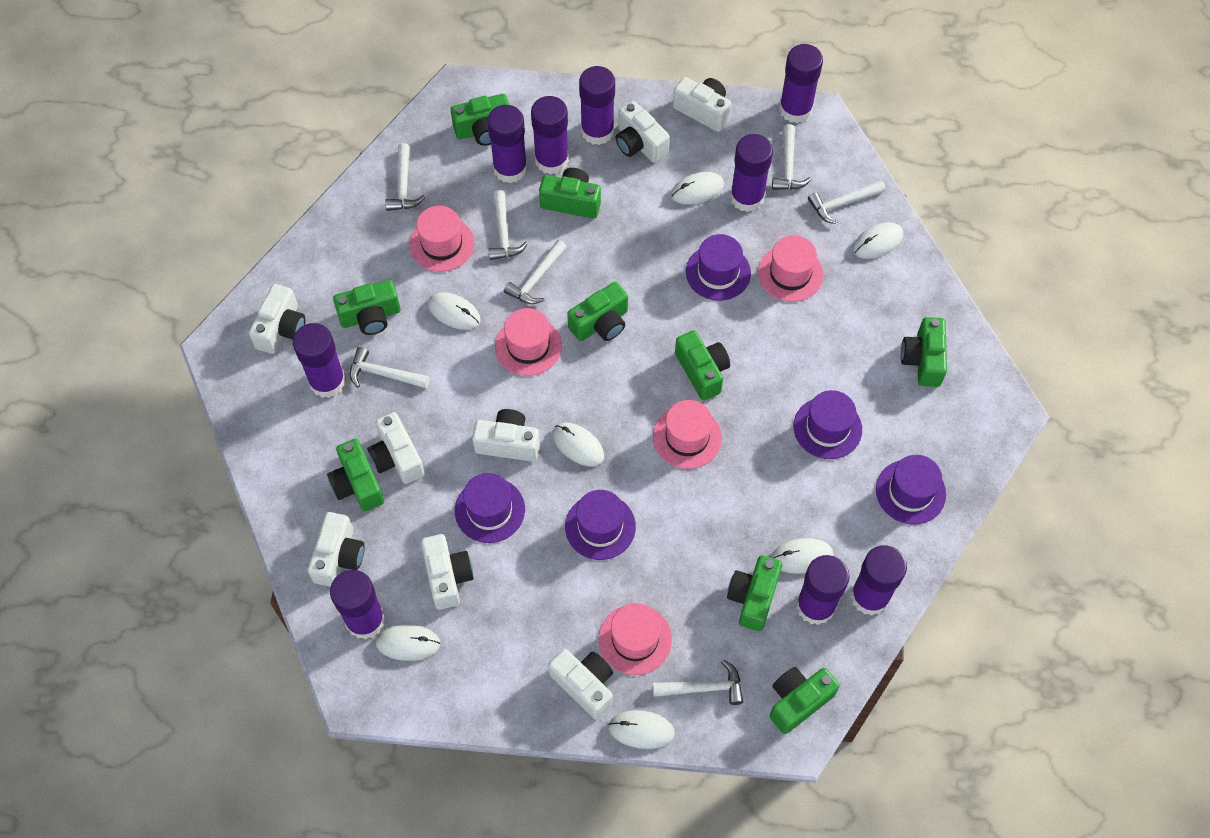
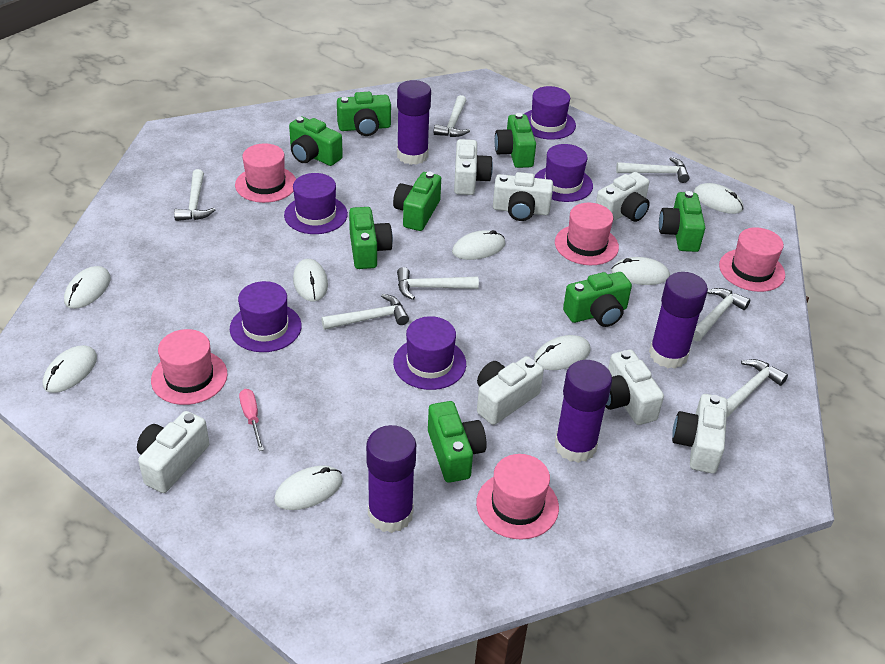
green camera: [327,439,384,511] [333,280,401,335] [451,94,510,146] [539,168,601,218] [567,282,628,341] [675,330,730,401] [727,555,782,631] [770,667,840,734] [901,317,947,387] = 9 -> [289,116,343,166] [337,92,391,136] [349,207,393,269] [393,172,441,231] [428,401,487,483] [495,113,536,168] [563,272,632,327] [659,191,705,252] = 8
pink screwdriver: none = 0 -> [239,389,264,451] = 1
purple glue stick: [293,323,346,398] [330,570,385,640] [487,105,527,183] [531,96,569,175] [579,66,615,145] [730,134,773,212] [779,44,823,123] [796,555,850,625] [851,545,907,615] = 9 -> [366,425,416,533] [397,80,431,165] [555,360,612,463] [649,272,708,368] = 4
white camera: [249,284,305,354] [308,512,365,587] [367,412,425,484] [421,534,474,610] [472,409,540,462] [548,649,613,719] [616,101,670,163] [673,77,731,132] = 8 -> [137,411,210,493] [454,139,493,195] [477,356,544,425] [493,172,553,221] [596,172,650,222] [605,350,664,425] [672,394,728,474] = 7
white mouse: [375,624,441,661] [428,292,481,330] [552,422,604,467] [608,710,675,749] [671,172,724,204] [771,538,833,574] [853,222,903,259] = 7 -> [43,345,97,393] [64,266,111,309] [274,465,343,510] [293,259,328,302] [452,230,505,260] [534,335,591,370] [611,257,670,285] [693,183,744,214] = 8

